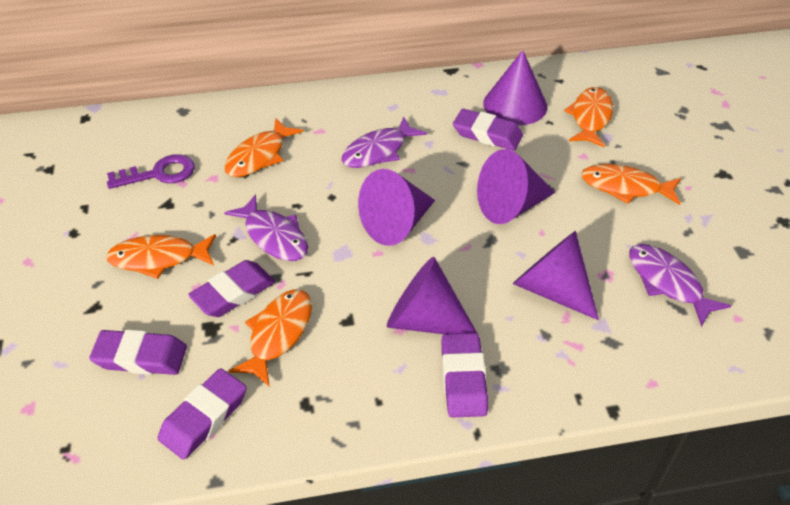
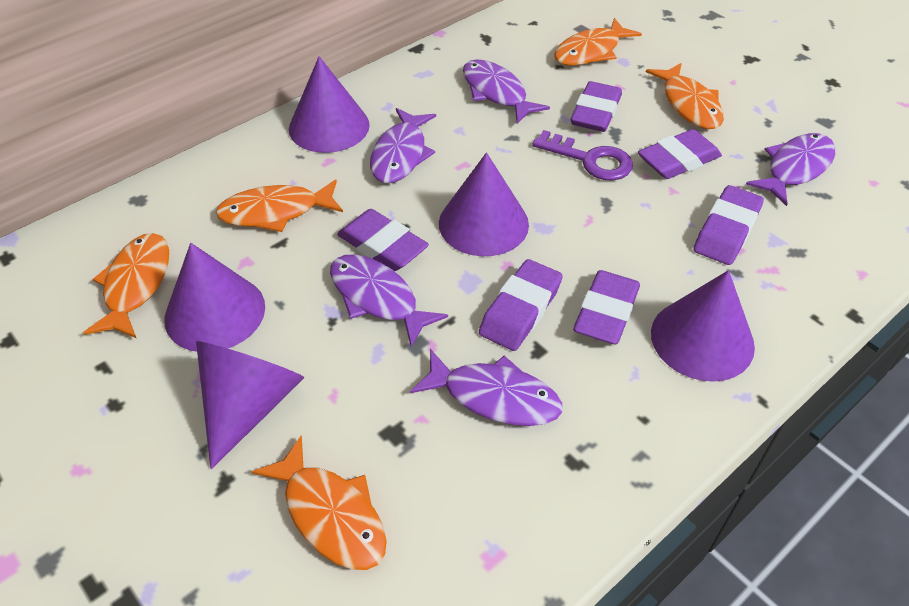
purple eraser: [89,329,187,375] [158,368,247,460] [188,260,275,317] [442,333,488,418] [453,109,523,151] = 5 -> [337,209,429,271] [479,259,563,351] [570,81,622,132] [573,270,640,345] [638,129,722,179] [694,185,764,265] = 6
purple fish: [224,194,308,261] [341,117,427,168] [629,244,731,327] = 3 -> [330,254,448,347] [370,108,436,183] [410,349,563,426] [463,59,550,124] [746,133,835,206] = 5

